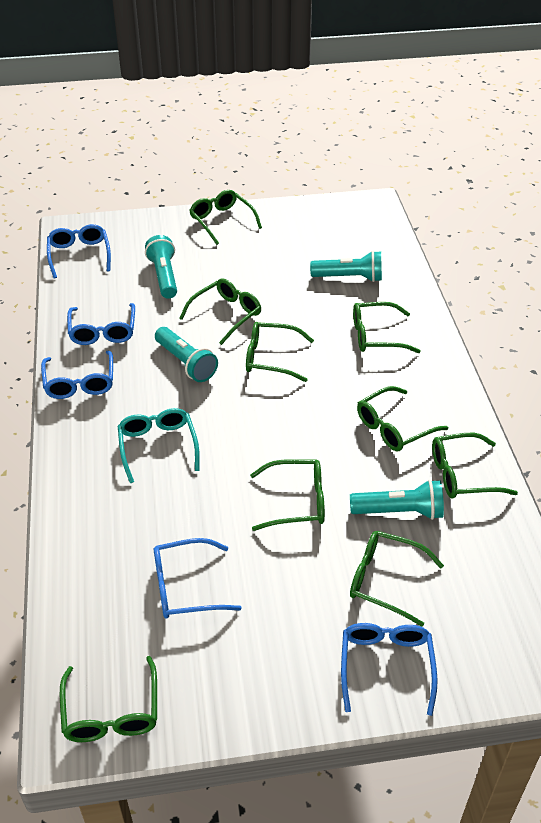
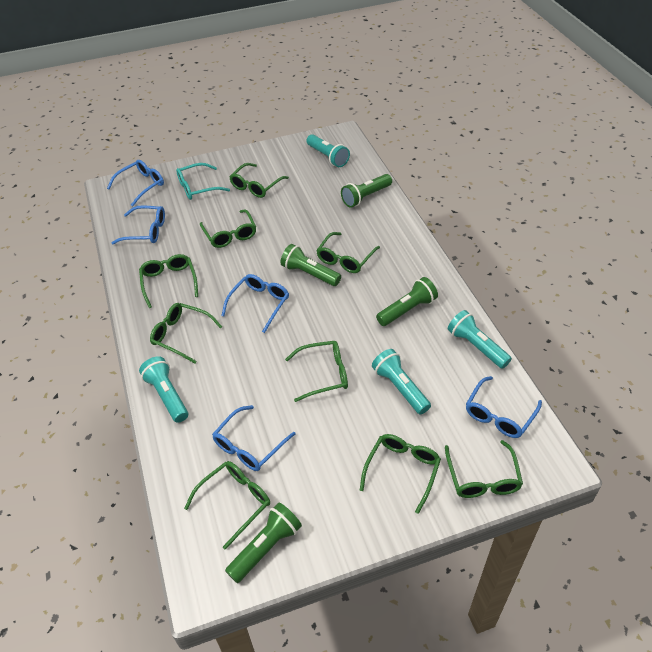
green flashlight: none = 0 -> [225,503,302,583] [281,244,341,286] [341,174,392,208] [376,277,438,326] = 4

